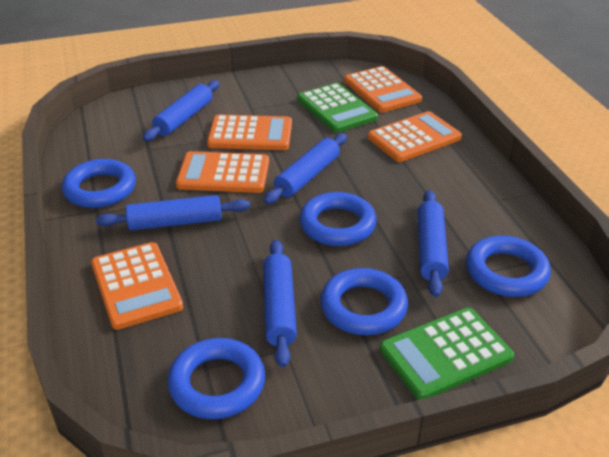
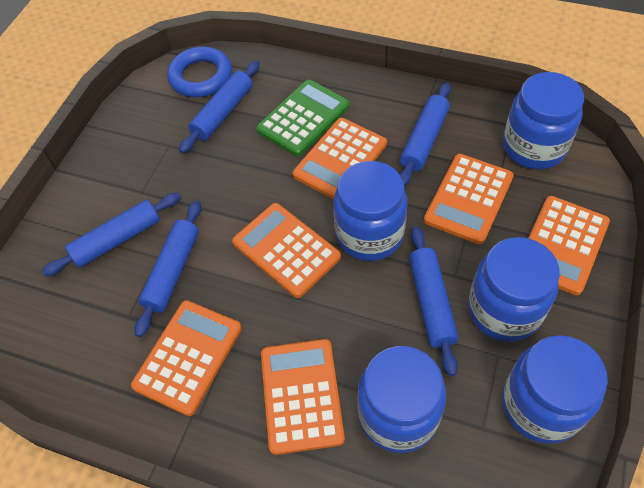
blue jar: none = 0 -> [334,161,407,261] [358,346,446,453] [468,237,560,342] [502,335,608,444] [503,72,584,170] = 5
blue ring: [62,159,136,208] [167,338,265,419] [300,192,377,246] [320,268,408,335] [466,235,551,297] = 5 -> [167,46,232,97] = 1
green calculator: [297,83,378,133] [380,308,514,400] = 2 -> [256,79,350,156] = 1
orange calculator: [91,242,183,330] [176,151,269,193] [207,115,292,150] [344,66,422,112] [368,111,462,162] = 5 -> [131,300,242,416] [232,203,341,298] [261,339,345,455] [293,118,387,199] [424,154,514,244] [528,196,610,295] = 6

